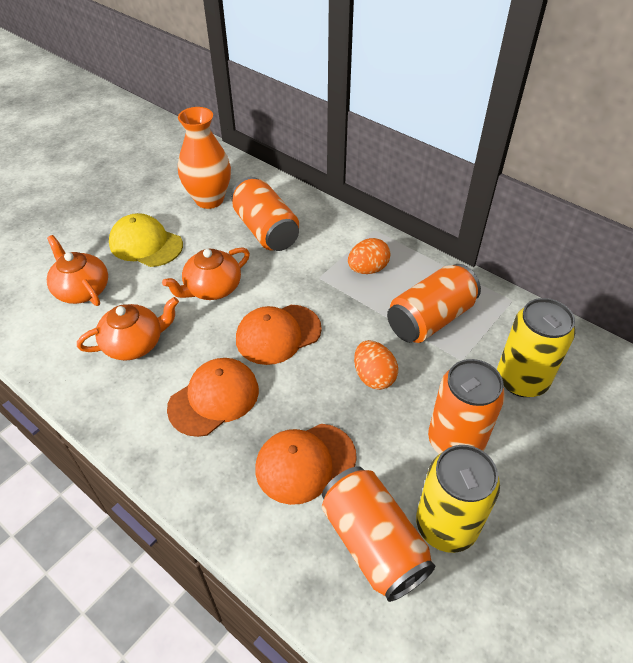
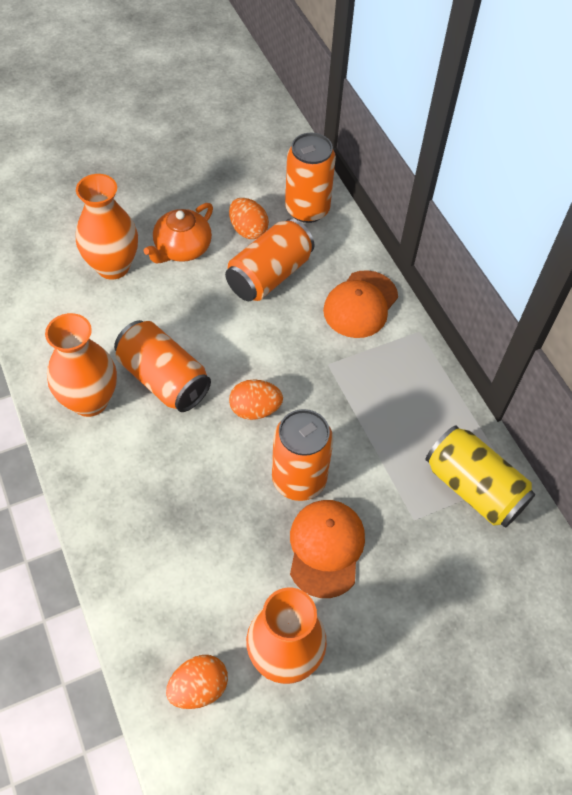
orange cap: [167,358,259,437] [236,305,322,365] [255,424,357,505] = 3 -> [290,500,365,598] [323,270,398,338] = 2
orange egg: [348,238,390,274] [354,340,398,390] = 2 -> [166,655,228,709] [229,198,269,239] [229,380,283,420] = 3
orange teapot: [47,235,108,306] [77,297,179,361] [162,247,250,300] = 3 -> [144,203,213,263] = 1
orange vase: [178,107,231,209] = 1 -> [45,313,117,417] [76,174,138,280] [246,587,327,684] = 3
yellow can: [416,445,500,553] [497,298,575,397] = 2 -> [426,425,535,528] = 1
yellow cap: [109,213,183,267] = 1 -> none = 0

